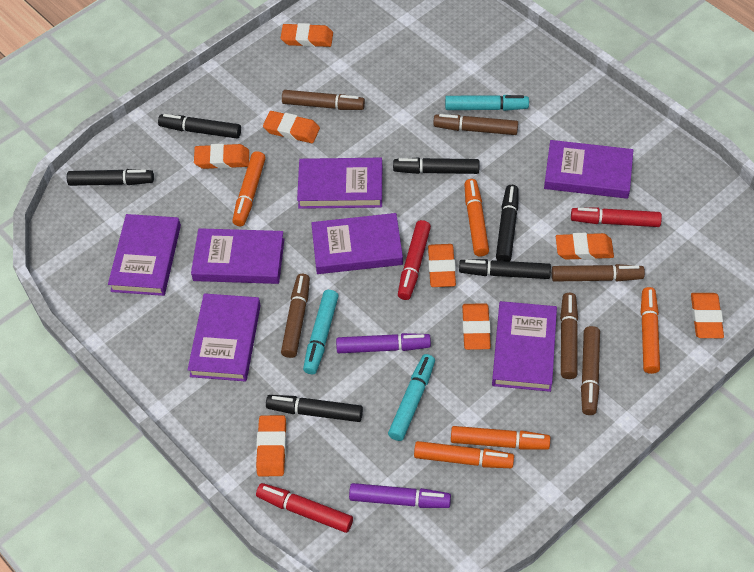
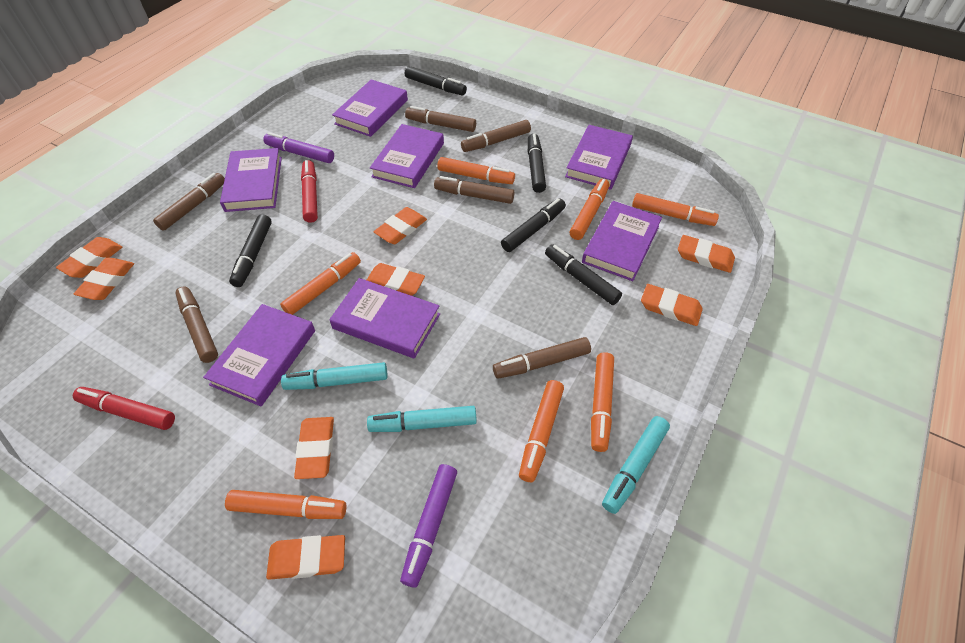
black marker: [67,169,154,186] [158,114,241,139] [266,395,363,422] [393,157,479,174] [459,259,551,279] [496,185,519,261] = 6 -> [229,214,272,287] [405,66,467,96] [501,198,566,252] [528,133,546,193] [545,244,622,305] = 5
orange marker: [233,151,266,226] [414,441,514,468] [451,426,550,450] [464,179,489,256] [641,287,660,374] = 5 -> [225,490,346,519] [280,252,361,315] [437,157,515,184] [519,380,564,482] [570,179,609,240] [591,352,614,452] [632,193,719,226] = 7
red marker: [256,483,353,533] [398,220,431,300] [571,207,662,227] = 3 -> [73,387,175,430] [301,160,318,223] = 2

